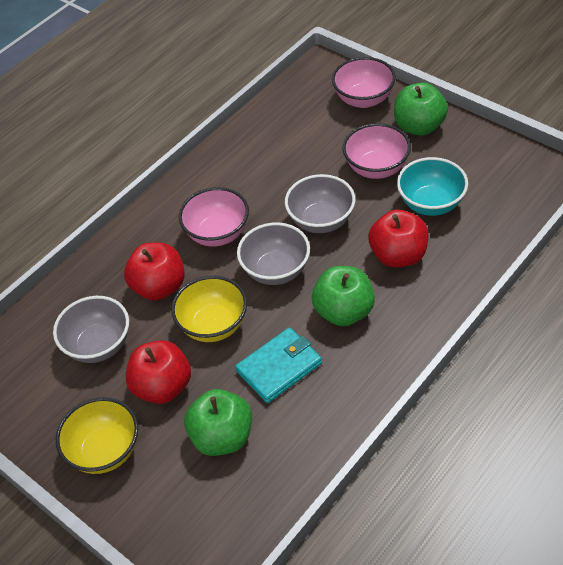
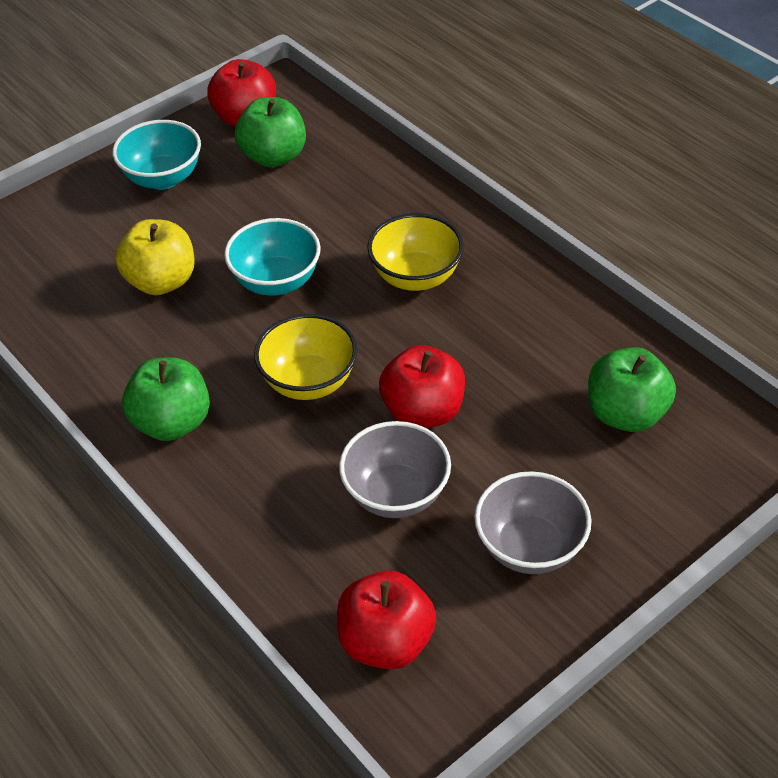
grey bowl: [53,296,129,363] [237,222,310,285] [285,174,355,233] = 3 -> [339,421,451,518] [475,471,591,574] = 2
pink bowl: [179,187,249,247] [332,57,396,108] [343,123,411,179] = 3 -> none = 0
turquoise bowl: [397,157,468,216] = 1 -> [112,120,201,190] [224,218,321,296] = 2
turquoise wallet: [235,327,322,403] = 1 -> none = 0
yellow apple: none = 0 -> [115,219,195,295] = 1

